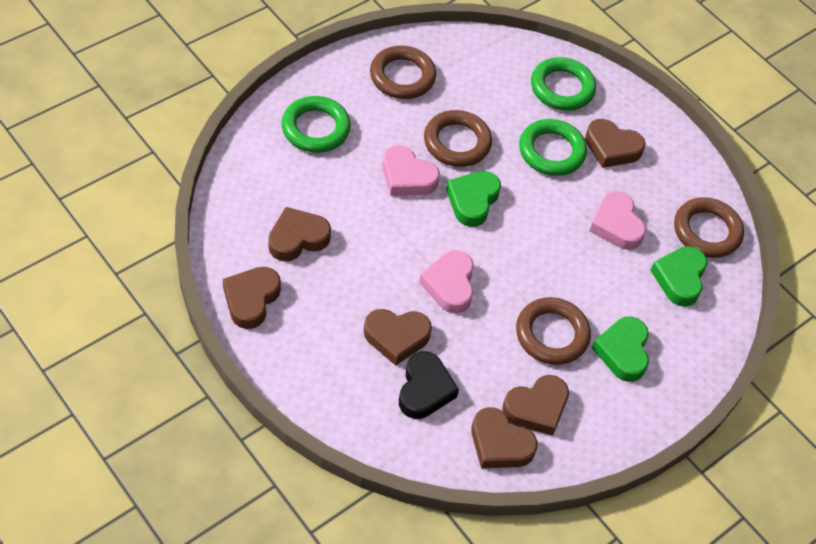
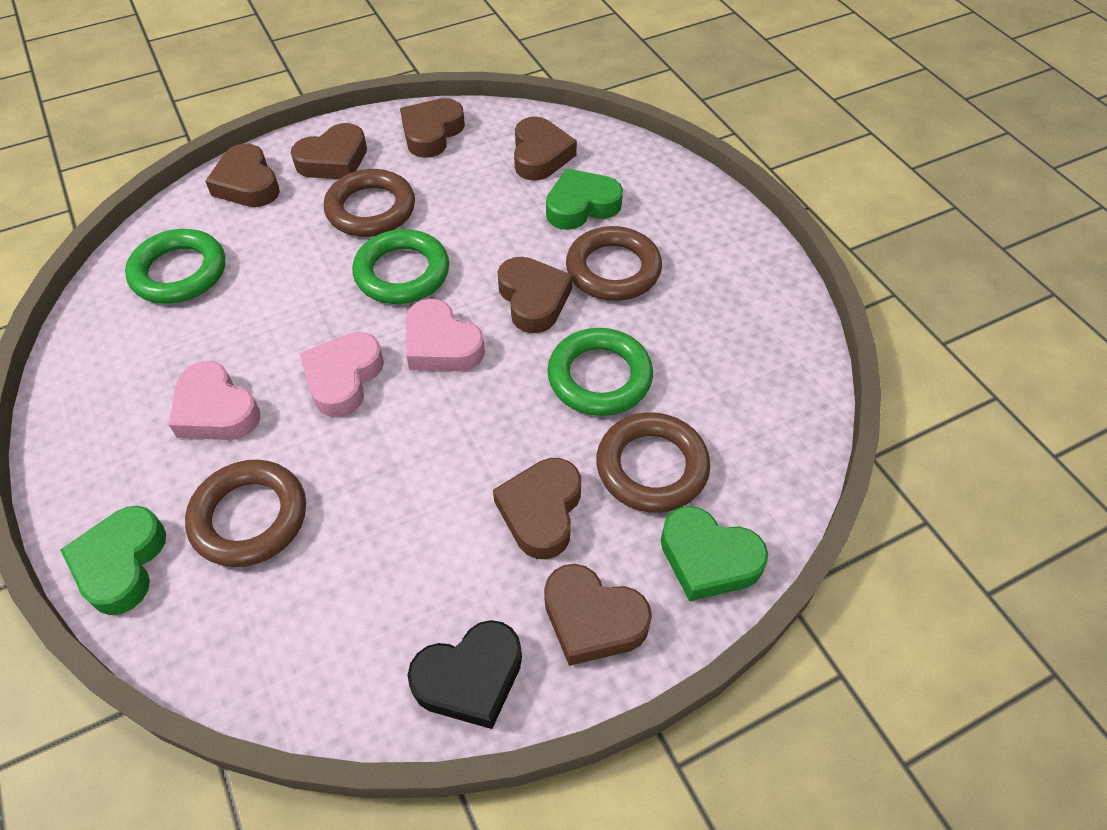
brown heart: [223,267,281,329] [268,207,331,262] [364,309,432,366] [471,407,538,468] [502,375,569,436] [585,119,646,168] = 6 -> [205,144,280,207] [291,123,367,179] [400,98,465,158] [493,458,581,559] [498,257,572,333] [514,117,577,181] [544,564,652,666] = 7

